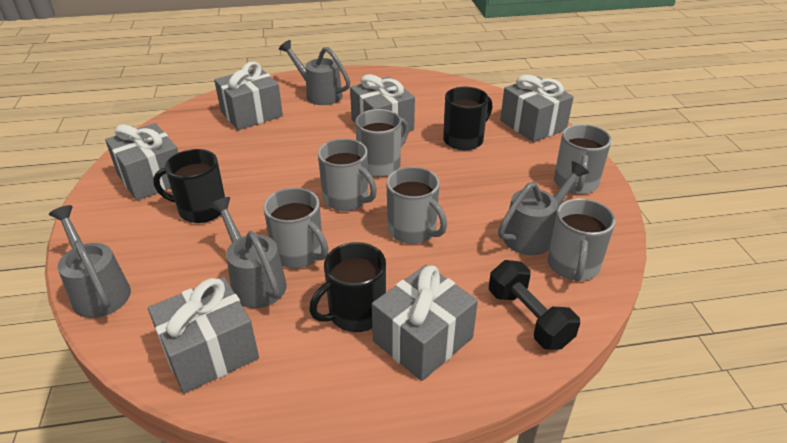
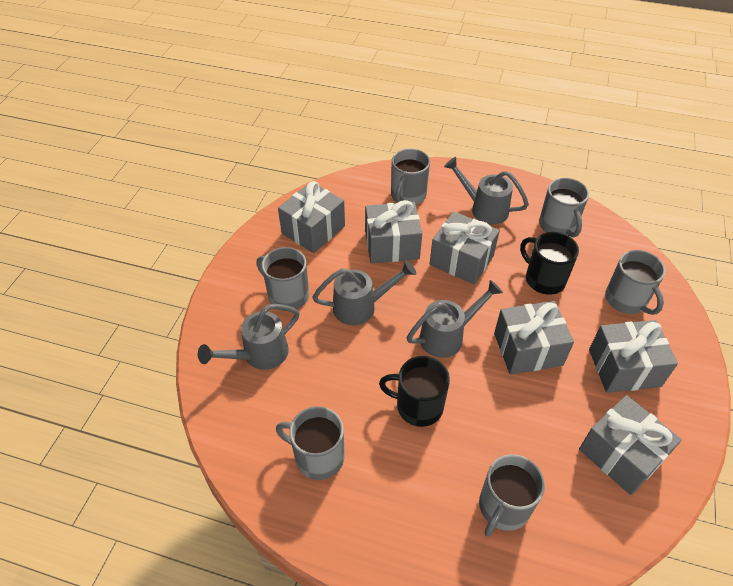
black dumbbell: [489,260,580,350] = 1 -> none = 0
black mug: [153,149,225,223] [309,242,386,332] [443,87,493,151] = 3 -> [379,356,450,427] [520,232,579,295] = 2

